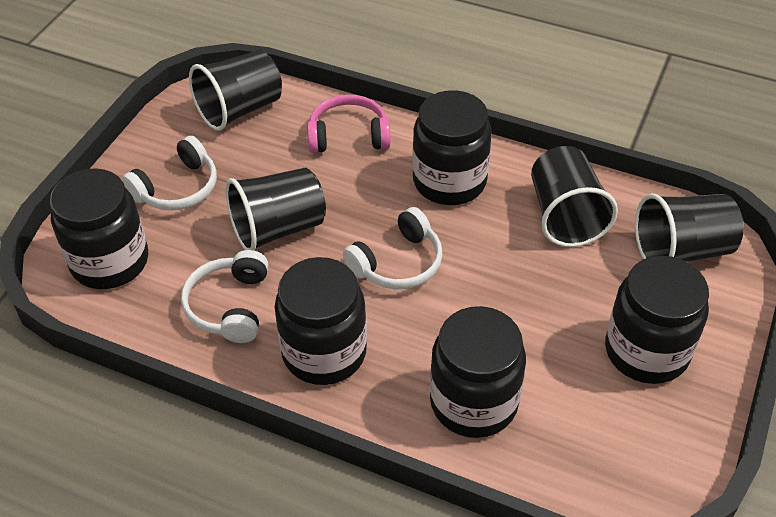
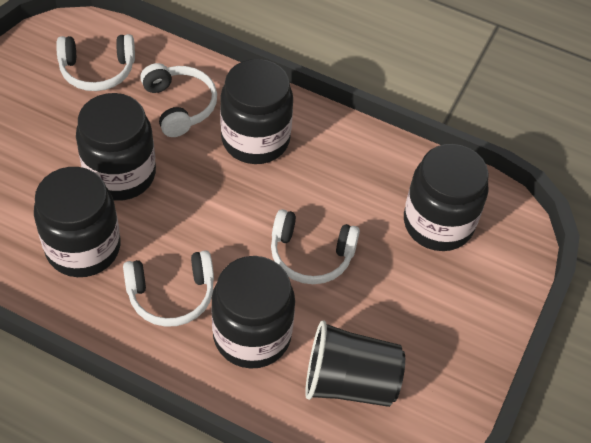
black cup: [189,50,282,131] [226,168,326,251] [531,146,618,247] [635,193,744,262] = 4 -> [305,320,405,407] = 1
pink headphones: [307,94,391,153] = 1 -> none = 0
white headphones: [122,136,217,211] [181,250,268,343] [343,207,443,289] = 3 -> [56,34,135,91] [123,250,214,327] [140,63,217,137] [271,209,360,284] = 4

